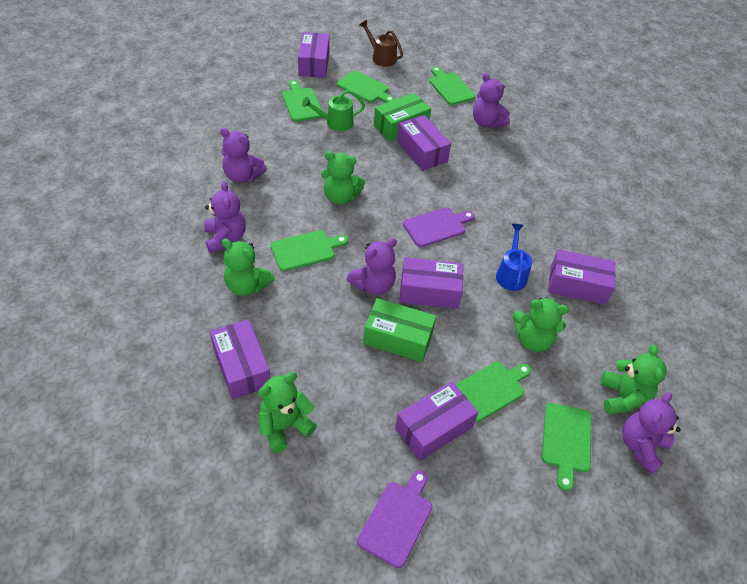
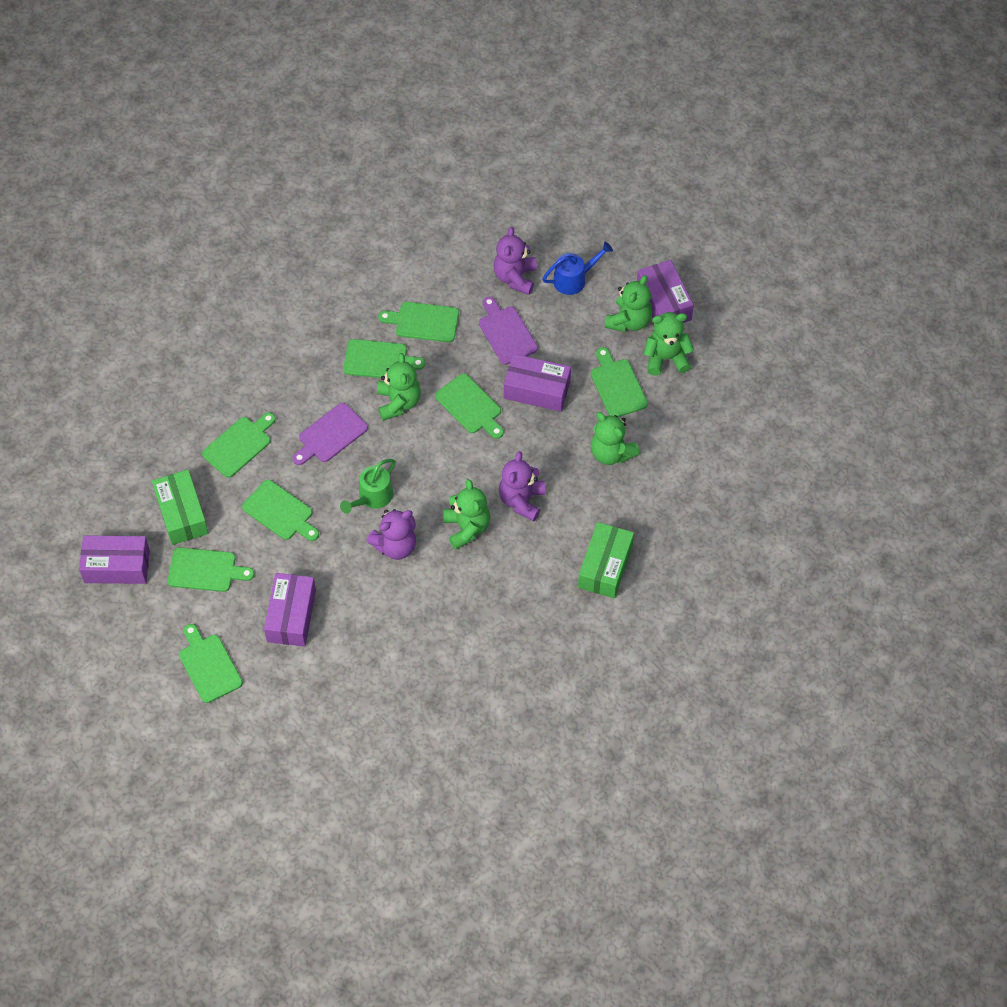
brown watering can: [360,20,403,67] = 1 -> none = 0
green cutting board: [270,230,348,271] [282,80,322,122] [337,70,395,103] [429,66,475,105] [455,362,531,422] [542,403,591,491] = 6 -> [167,547,254,592] [179,624,243,703] [202,412,276,478] [242,480,319,541] [343,339,425,378] [378,302,459,342] [435,374,504,439] [591,347,648,417] = 8
purple box: [210,319,271,400] [298,32,330,78] [395,381,478,461] [397,115,451,171] [400,257,463,309] [548,249,616,305] = 6 -> [79,535,150,584] [264,573,316,647] [504,354,571,412] [637,260,694,323] = 4
purple teddy bear: [204,181,246,253] [220,128,267,183] [347,238,397,295] [473,73,510,128] [622,392,681,474] = 5 -> [366,509,416,560] [494,227,537,295] [499,451,545,521] = 3

